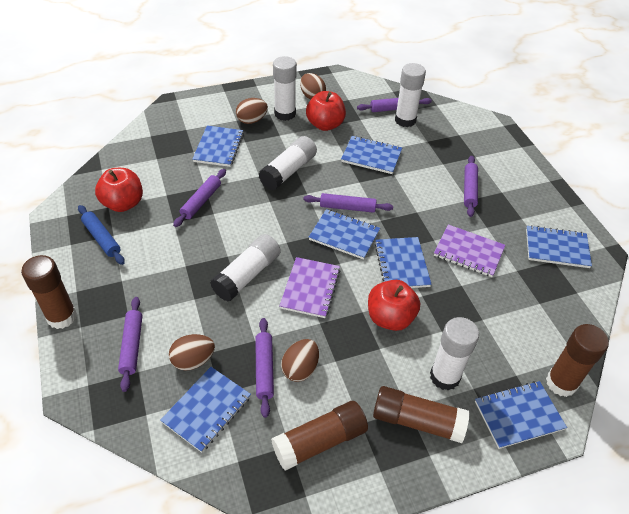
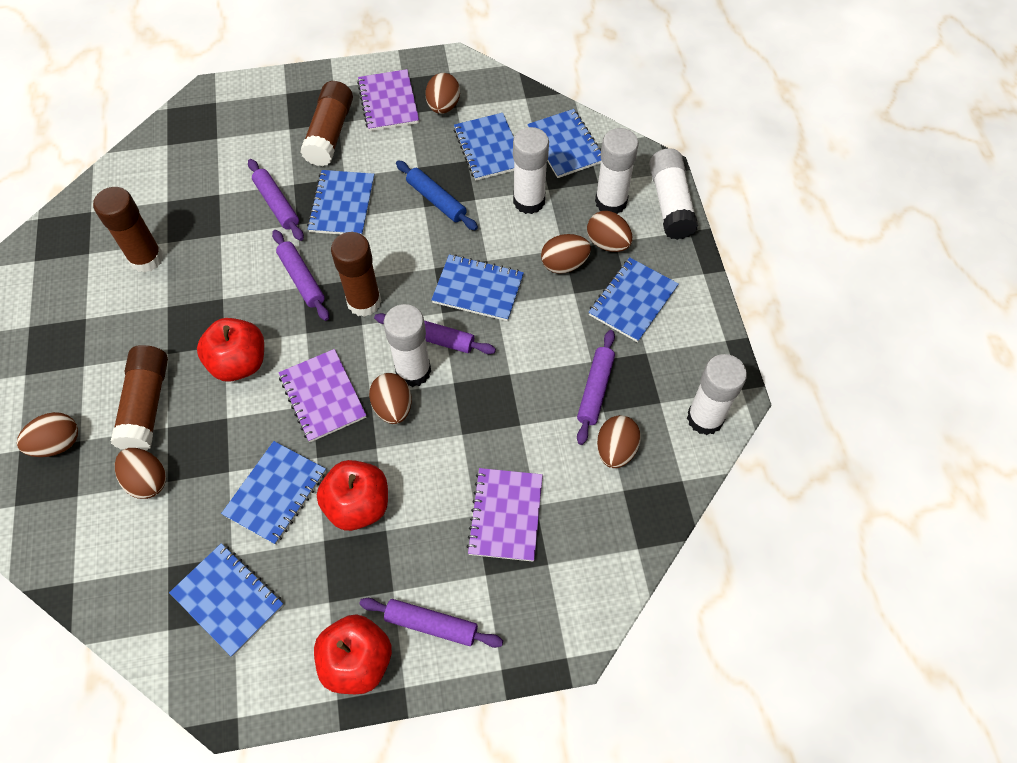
brown egg: [169,334,215,371] [236,98,268,124] [281,339,319,382] [300,73,326,100] = 4 -> [17,412,78,457] [115,448,166,499] [369,373,412,424] [426,73,460,114] [541,234,591,274] [587,211,633,252] [597,415,641,468] = 7
purple notebook: [279,257,341,318] [434,224,505,277] = 2 -> [278,349,366,442] [357,69,419,131] [466,468,543,562] = 3
purple rolling pin: [118,297,142,392] [173,169,226,227] [255,318,274,418] [303,193,393,213] [357,98,432,112] [464,156,478,217] = 6 -> [248,159,304,241] [272,230,329,321] [359,598,503,648] [374,313,496,354] [577,330,615,445] = 5

